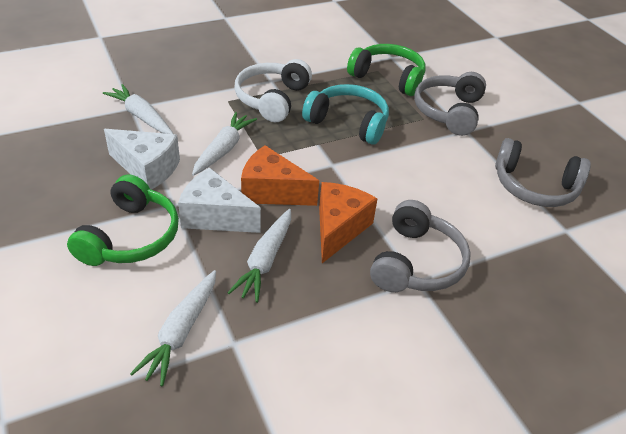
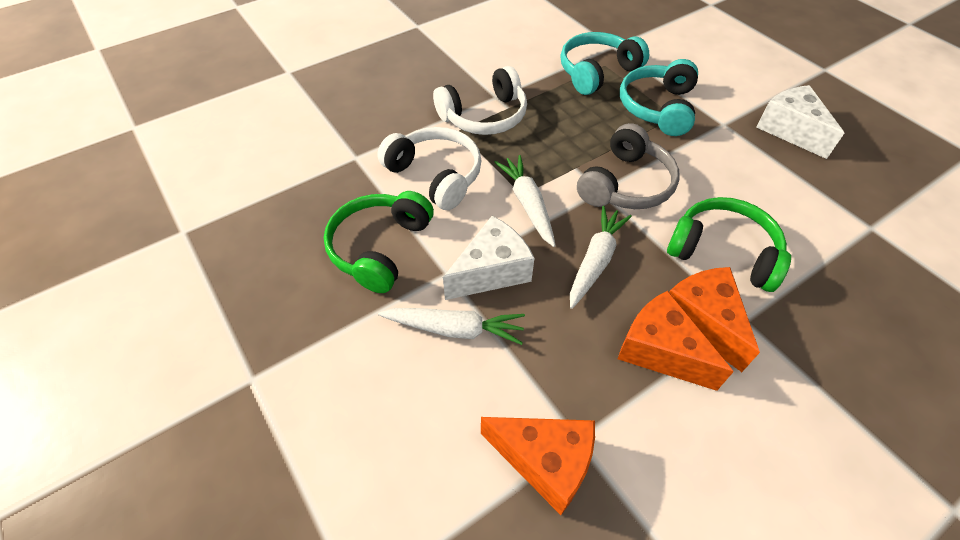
grey headphones: [370,200,471,292] [414,72,486,136] [495,138,591,207] = 3 -> [577,123,680,209] = 1
orange cheese: [241,145,319,206] [319,182,378,263] = 2 -> [481,417,595,515] [618,291,734,391] [669,267,760,372] = 3
turquoise headphones: [302,84,389,145] = 1 -> [561,32,649,95] [620,59,698,136] = 2
white carrot: [103,84,173,134] [130,270,216,386] [192,112,257,176] [228,209,291,303] = 4 -> [378,308,525,345] [494,155,556,247] [570,206,632,309] = 3
white headphones: [235,59,312,122] = 1 -> [377,127,482,210] [433,66,527,135] = 2

